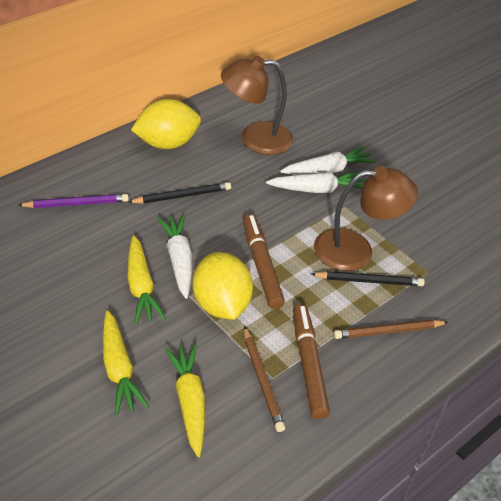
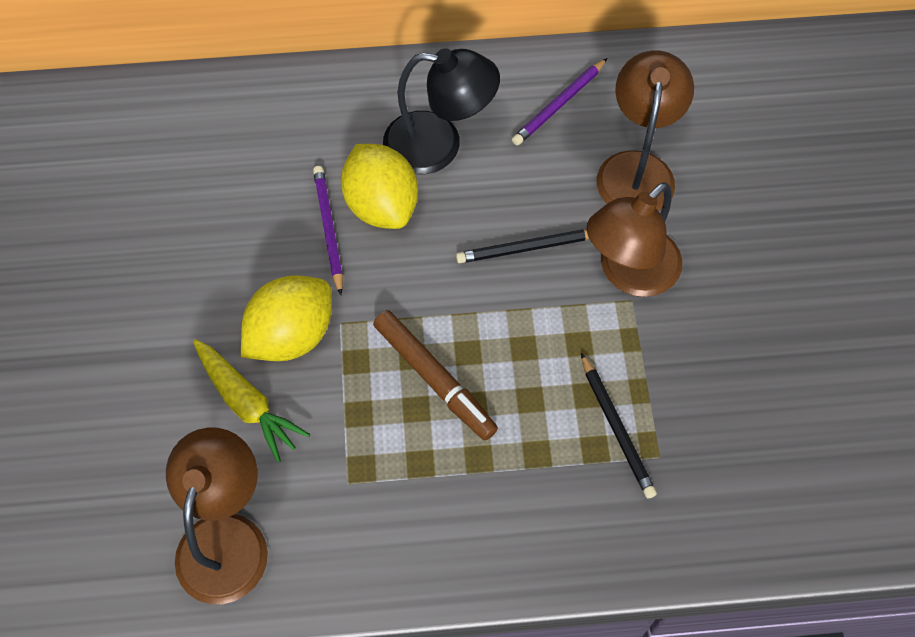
black lamp: none = 0 -> [383,49,500,174] = 1
brown lamp: [221,56,293,155] [314,166,418,271] = 2 -> [166,427,268,604] [587,182,682,297] [597,50,694,211] = 3
brown marker: [243,214,285,309] [293,304,330,419] = 2 -> [373,310,498,440] = 1
brown pencil: [244,326,285,432] [334,319,448,339] = 2 -> none = 0
purple pencil: [17,194,129,208] = 1 -> [313,166,343,295] [512,58,607,145] = 2
white carrot: [157,214,192,299] [266,172,366,193] [280,147,376,175] = 3 -> none = 0
yellow carrot: [103,310,149,416] [127,235,166,324] [164,344,205,457] = 3 -> [193,339,310,463] = 1

